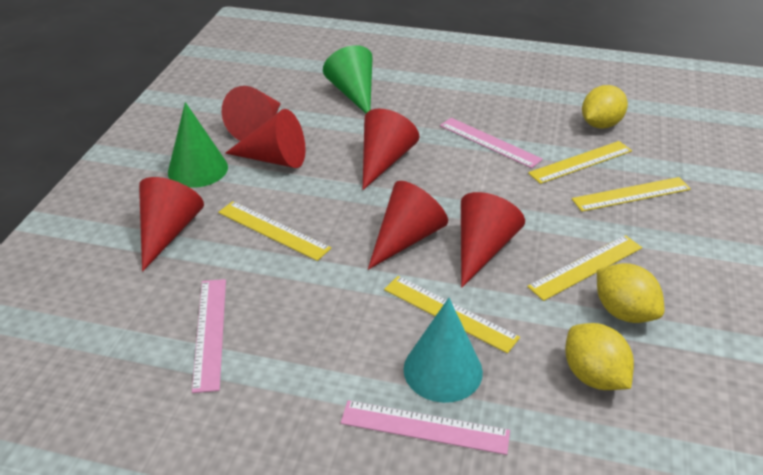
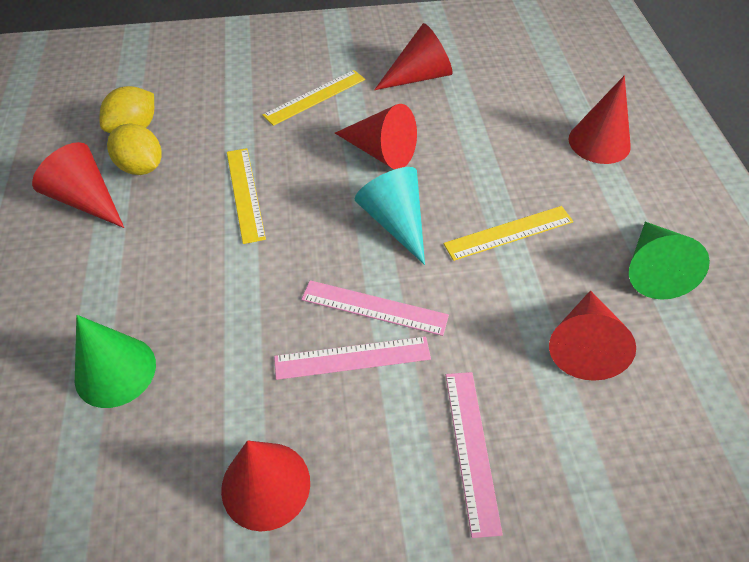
yellow lemon: [565,323,634,390] [582,85,628,128] [597,263,664,323] = 3 -> [99,86,154,133] [107,124,162,175] = 2
yellow ruler: [218,201,331,261] [384,276,520,354] [527,235,642,301] [528,141,632,184] [572,177,691,212] = 5 -> [227,148,266,244] [262,70,365,126] [443,206,573,261] = 3

